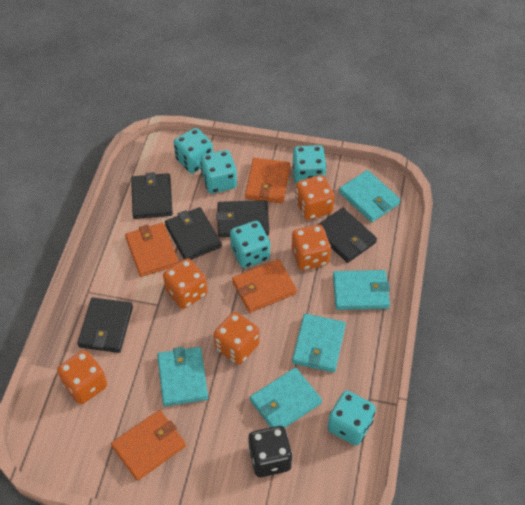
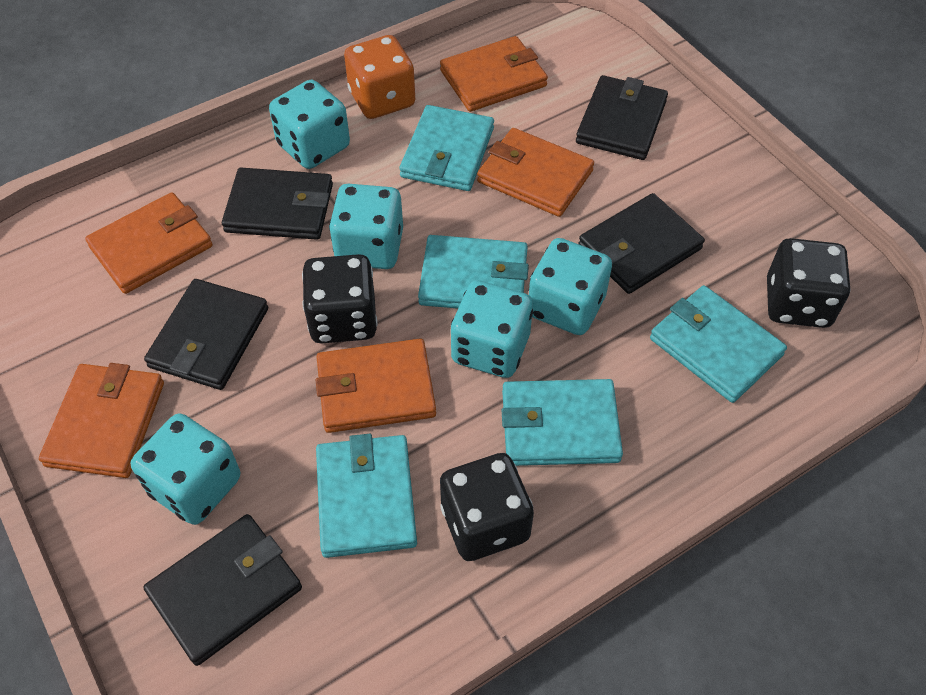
black dice: [248,426,293,477] = 1 -> [302,254,377,344] [440,453,534,561] [767,238,851,328] = 3
orange dice: [57,350,107,404] [163,258,207,309] [214,312,259,365] [292,225,331,270] [295,175,335,220] = 5 -> [344,35,415,119] = 1
orange wallet: [111,410,186,481] [125,223,179,277] [232,259,297,313] [245,158,290,204] = 4 -> [39,363,164,478] [85,192,213,294] [316,339,436,433] [440,36,548,112] [477,128,594,217] = 5

